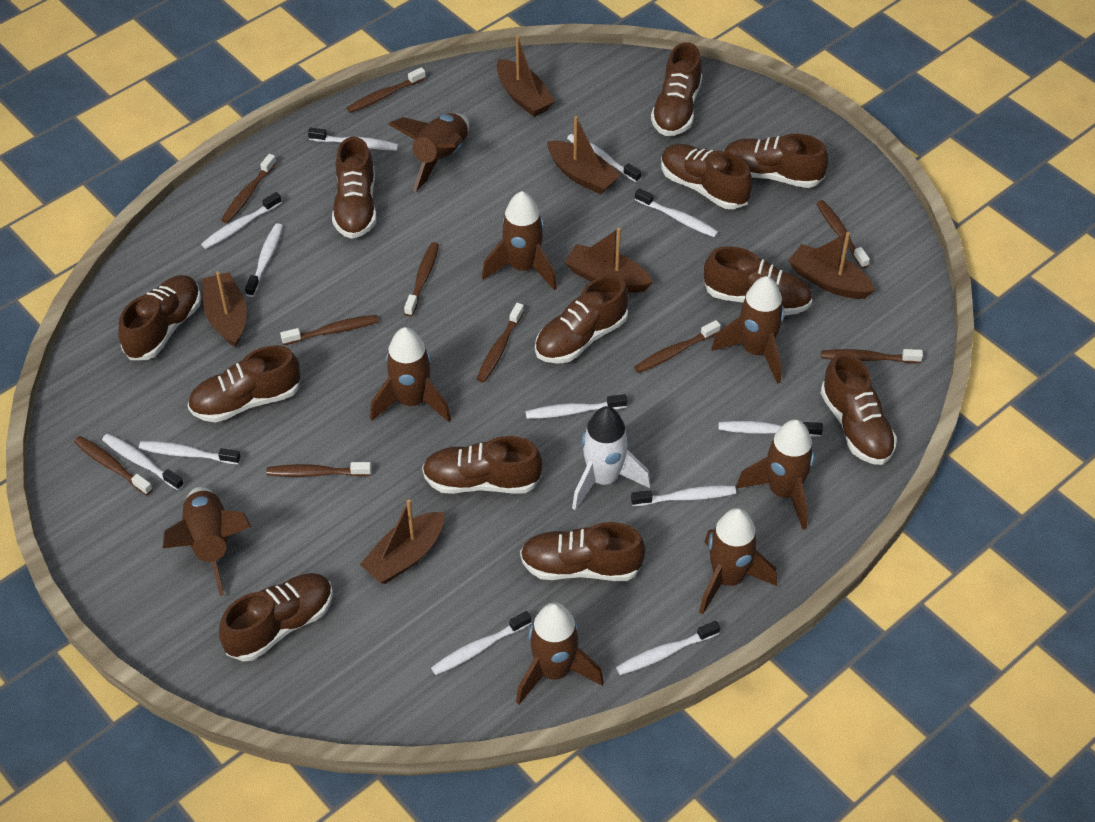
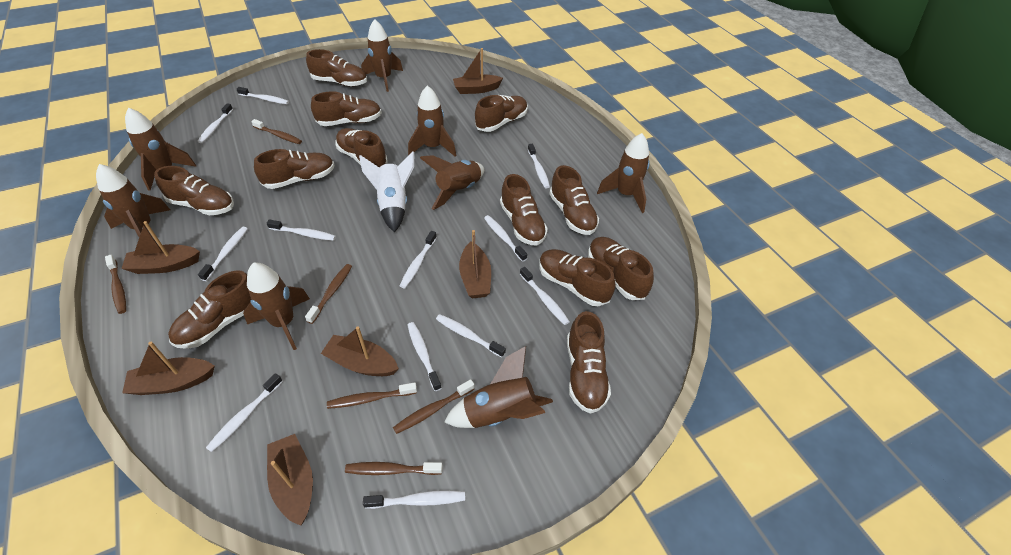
brown toothbrush: [74,436,153,495] [221,154,276,223] [266,462,371,477] [280,315,379,345] [347,67,426,113] [404,242,439,317] [477,303,524,383] [634,320,721,373] [816,200,870,269] [821,349,923,363] = 10 -> [105,255,126,314] [251,119,302,144] [305,264,352,324] [327,383,417,409] [345,462,443,475] [393,379,475,434] = 6

